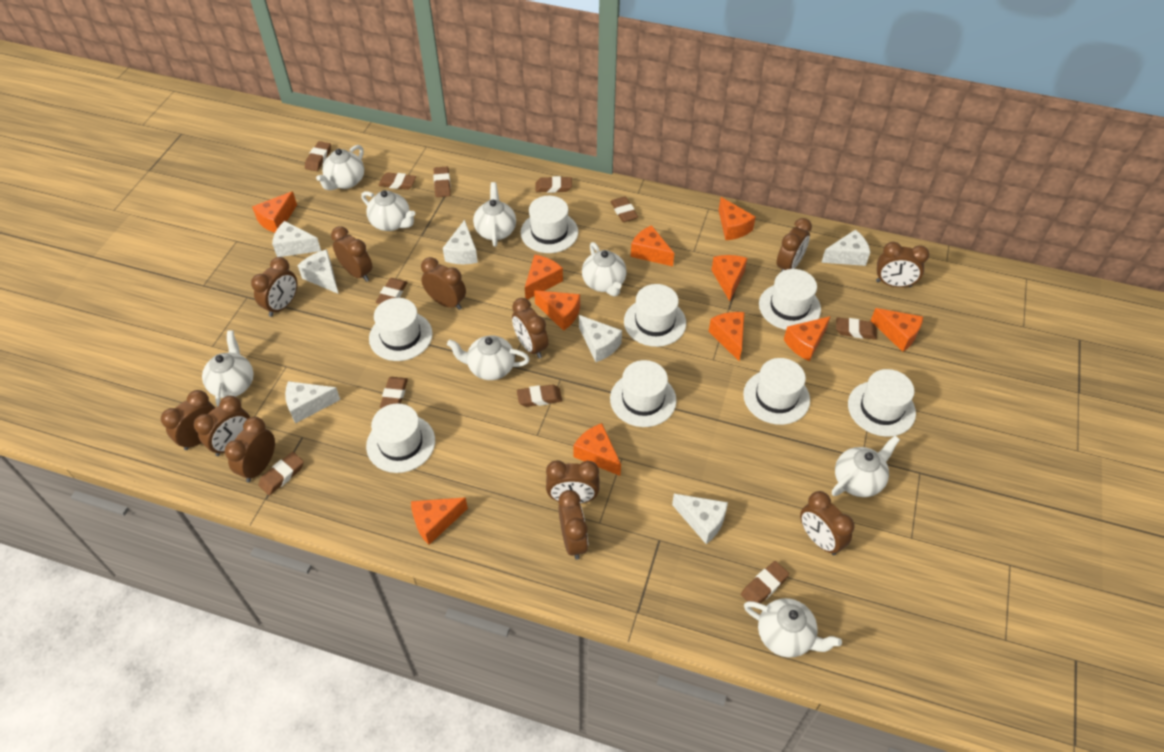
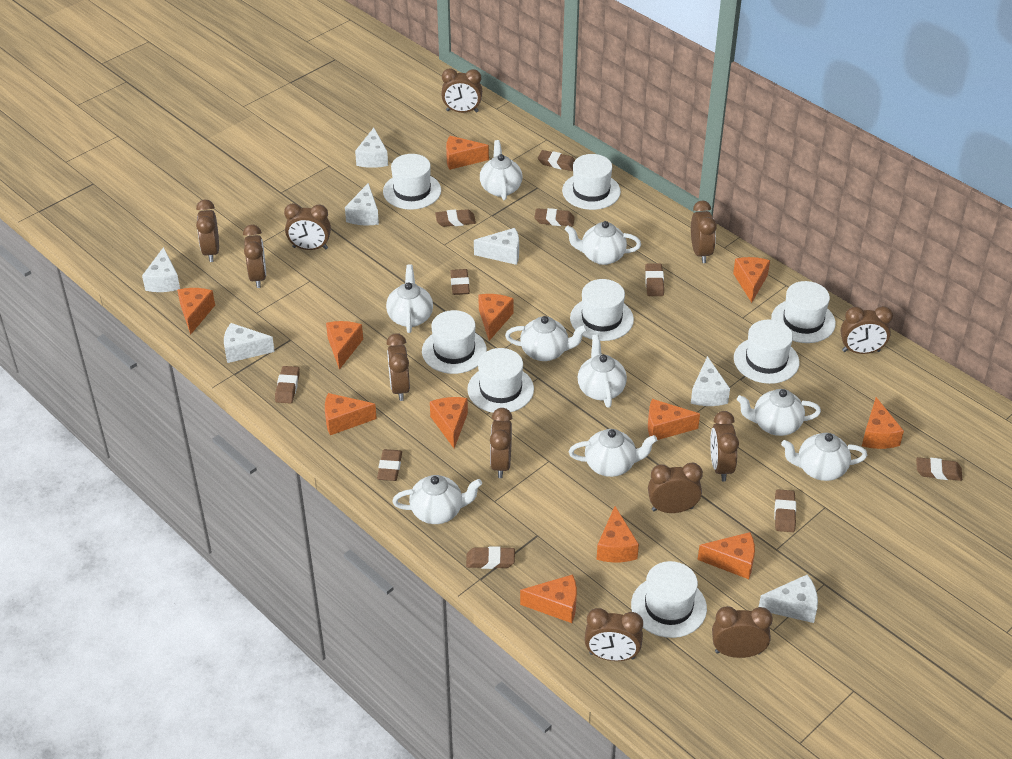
brown eraser: [258,452,304,495] [305,141,331,171] [376,278,408,304] [379,172,416,190] [380,377,408,408] [433,167,451,197] [517,384,562,407] [535,176,572,193] [611,197,638,222] [741,561,789,603] [836,317,877,340] = 11 -> [275,366,300,404] [377,449,402,481] [435,209,476,227] [450,269,470,295] [466,546,515,569] [534,208,575,226] [538,150,575,171] [645,263,664,296] [774,489,796,532] [916,457,962,481] = 10
orange cheese: [252,191,297,233] [411,497,468,545] [525,254,563,300] [534,290,580,331] [573,423,621,476] [631,225,674,266] [709,312,745,361] [712,255,747,301] [719,197,756,241] [784,316,831,361] [871,308,923,352] = 11 -> [177,288,215,335] [325,393,377,435] [326,321,363,370] [430,397,468,448] [446,136,489,170] [478,294,514,341] [520,574,577,623] [596,506,639,562] [648,399,700,440] [698,532,755,579] [733,257,770,303] [862,397,904,449] = 12
white teapot: [202,331,253,406] [316,145,364,190] [361,190,415,231] [447,335,530,380] [473,182,516,247] [582,242,627,296] [744,598,842,658] [832,436,900,497] = 8 -> [386,264,433,333] [392,475,482,524] [480,140,522,200] [505,316,587,361] [565,221,641,265] [569,429,657,477] [578,335,627,408] [737,389,821,436] [781,433,867,481] = 9

